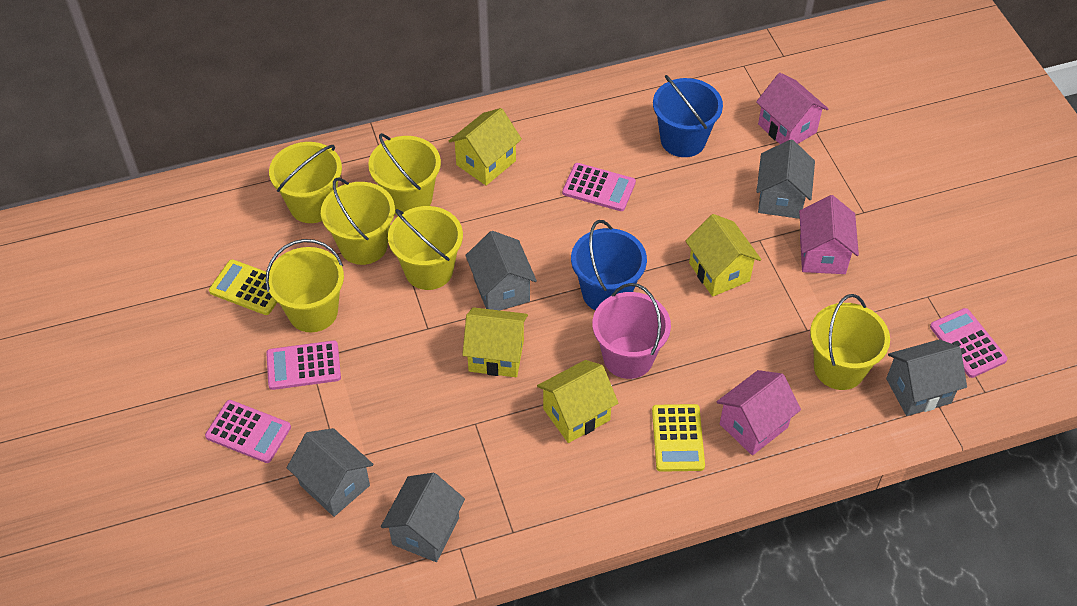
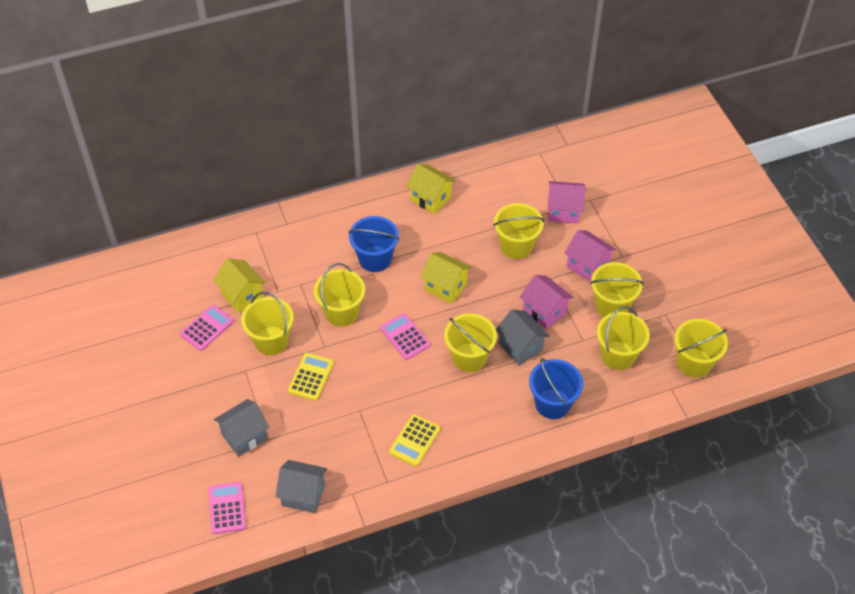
grey house: [287,428,373,517] [381,473,465,562] [465,231,537,310] [756,140,815,219] [886,339,967,416] = 5 -> [214,399,269,457] [275,460,327,513] [496,309,549,366] = 3
pink bucket: [592,283,671,379] = 1 -> none = 0
pink calculator: [205,400,291,463] [266,341,341,390] [562,163,636,211] [930,308,1008,378] = 4 -> [180,305,234,351] [208,482,246,534] [380,313,430,360] = 3
yellow bucket: [265,239,344,332] [269,142,342,223] [321,178,395,265] [368,133,441,215] [388,206,463,290] [810,294,890,390] = 6 -> [241,292,294,355] [314,263,365,327] [444,313,497,372] [493,203,544,259] [590,262,644,317] [597,306,650,370] [674,319,728,378] = 7
yellow house: [449,108,522,186] [462,307,528,377] [537,360,618,443] [686,214,762,297] = 4 -> [213,258,265,313] [406,164,456,214] [421,252,472,304] = 3

